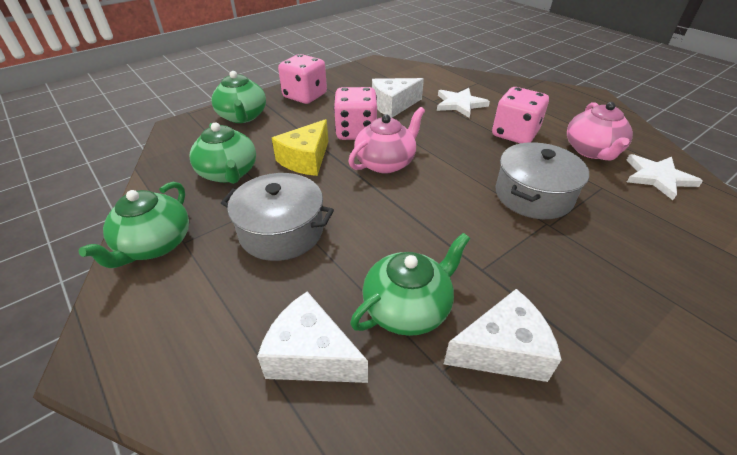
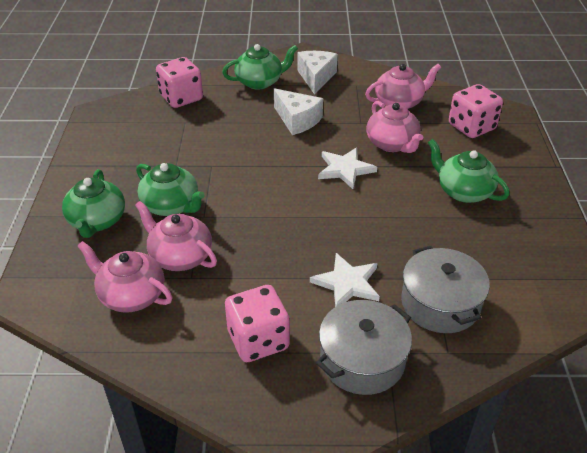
pink teapot: [349,107,425,174] [567,102,633,161] = 2 -> [77,241,172,313] [135,201,217,271] [365,64,441,109] [366,101,423,153] = 4
white cheese: [257,291,368,383] [372,78,424,118] [444,289,562,382] = 3 -> [274,88,323,135] [297,51,338,95] = 2
yellow cheese: [272,119,328,176] = 1 -> none = 0

